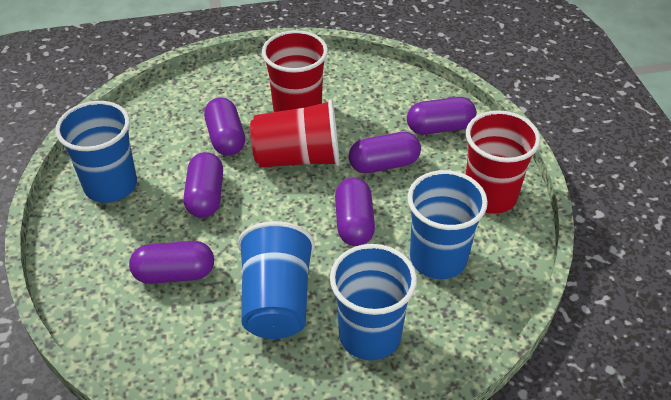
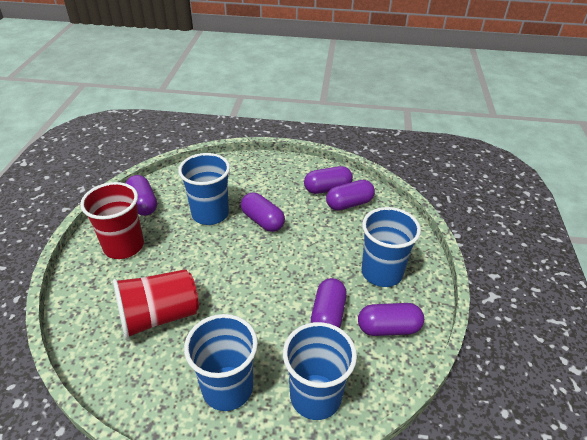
red cup: [250,99,340,167] [262,30,328,112] [466,110,540,214] = 3 -> [80,182,144,259] [113,269,199,339] = 2

